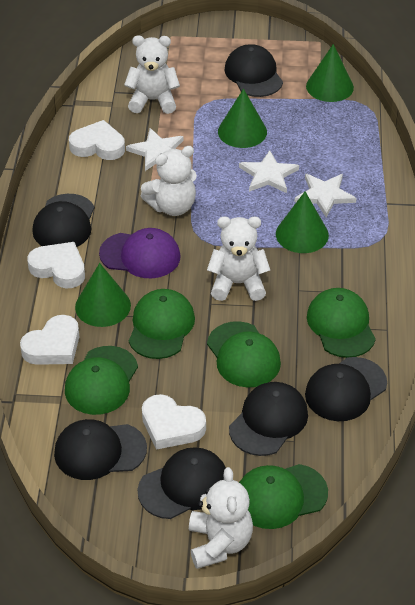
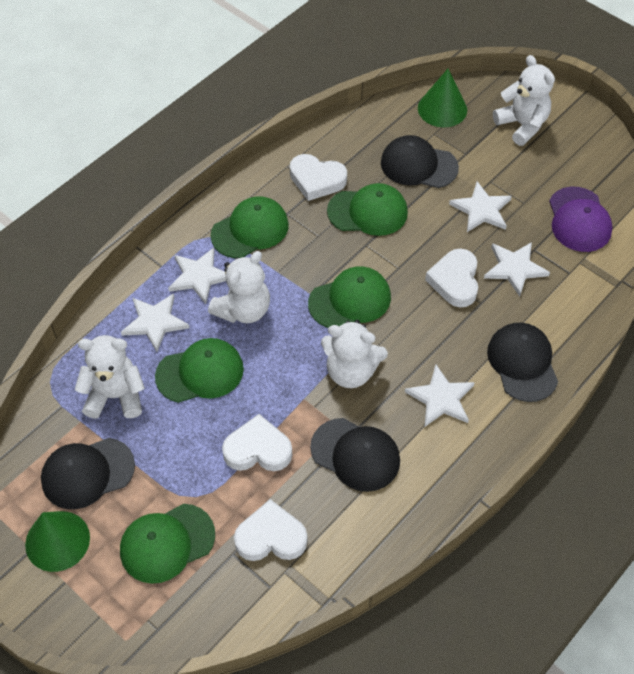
black cap: [32,194,94,247] [54,419,147,480] [138,447,226,519] [225,44,283,97] [229,382,308,456] [305,357,387,421] = 6 -> [41,438,135,509] [310,418,400,492] [381,135,459,188] [487,323,558,402] = 4
green cone: [75,263,131,327] [218,89,267,148] [276,191,329,253] [306,44,354,102] = 4 -> [25,511,90,572] [418,69,467,127] = 2
white star: [126,128,184,171] [239,150,299,193] [295,174,356,217] = 3 -> [121,293,190,352] [168,248,226,304] [405,365,475,427] [449,181,512,232] [484,242,550,297] = 5

